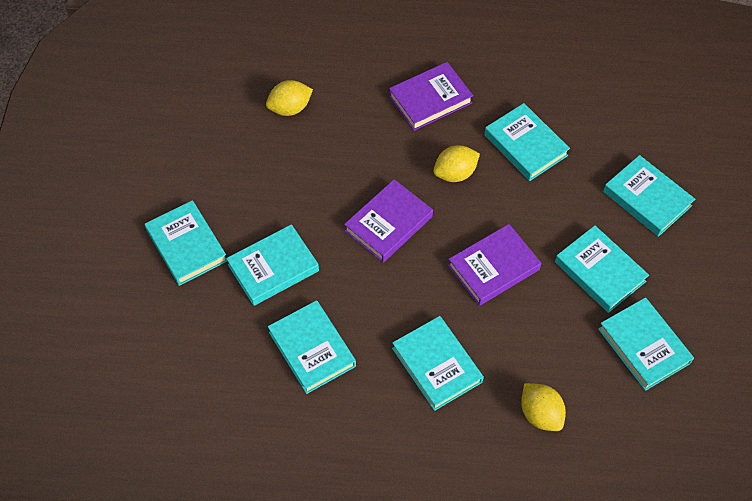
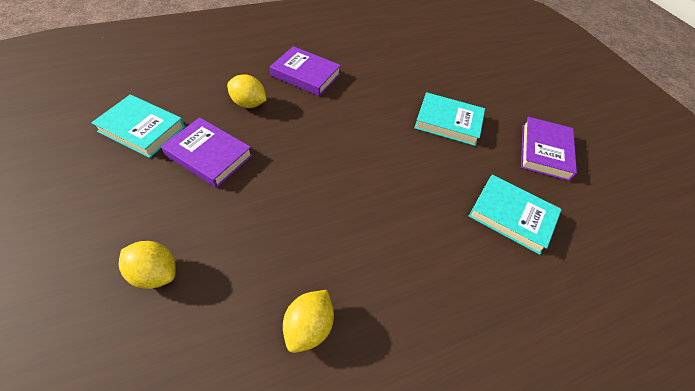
turquoise book: [145,200,227,286] [226,224,319,306] [268,300,356,394] [392,316,484,411] [484,103,570,181] [555,225,649,313] [598,297,694,391] [603,155,695,237] = 8 -> [91,95,185,158] [414,92,485,146] [469,175,562,255] = 3

